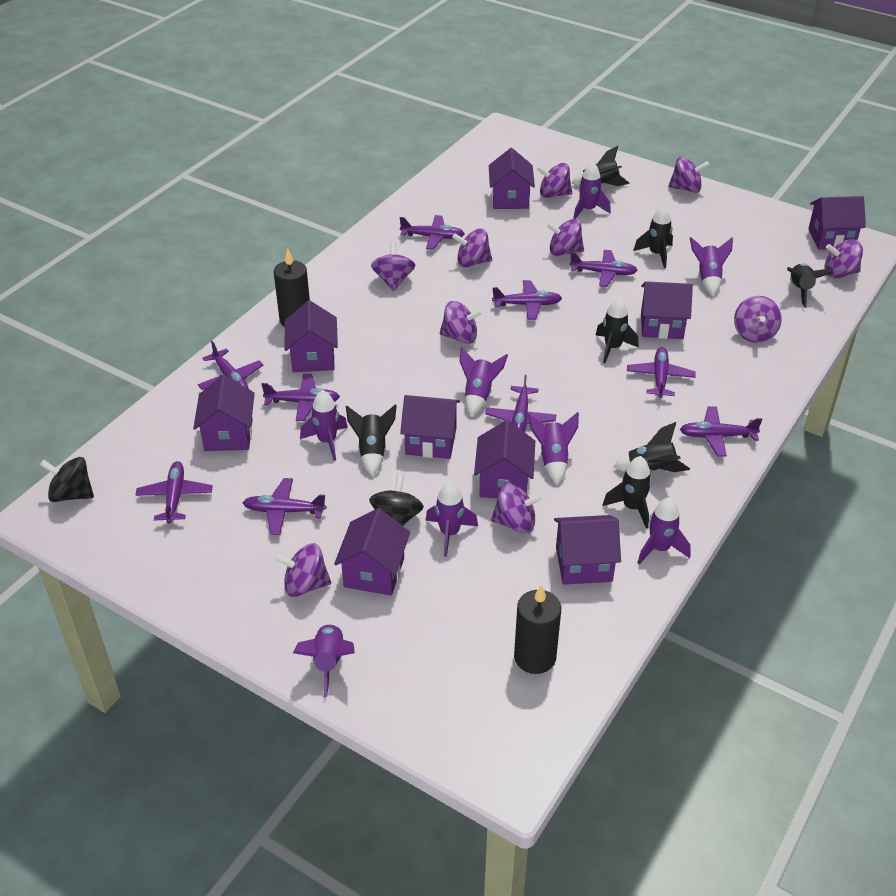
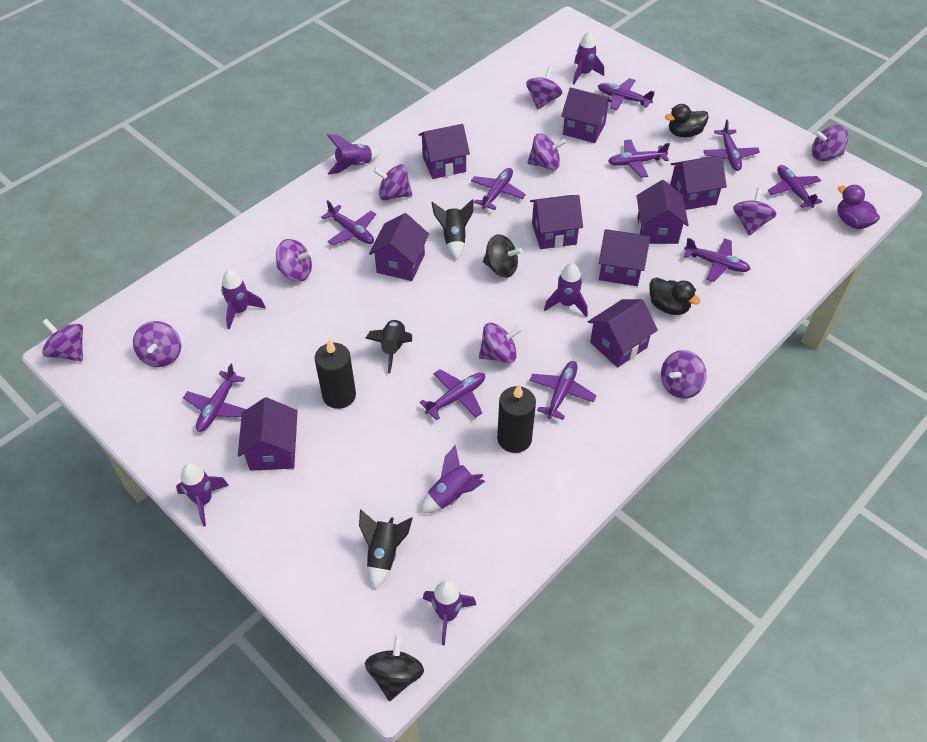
black duck: none = 0 -> [650,277,700,315] [665,104,709,137] = 2
black rocket: [346,404,397,476] [571,146,630,186] [596,297,639,363] [603,456,652,528] [613,422,690,472] [633,205,673,268] [787,263,833,308] = 7 -> [359,509,413,589] [366,319,412,374] [431,199,473,260] = 3
purple duck: none = 0 -> [837,185,880,229] = 1
purple rocket: [293,623,355,697] [300,390,348,461] [425,482,478,557] [459,347,508,417] [528,412,579,484] [573,162,611,219] [637,497,691,564] [690,237,733,296] = 8 -> [176,463,229,527] [221,270,266,329] [327,134,379,175] [420,445,485,513] [423,580,476,645] [544,263,588,317] [573,31,604,84] = 7

